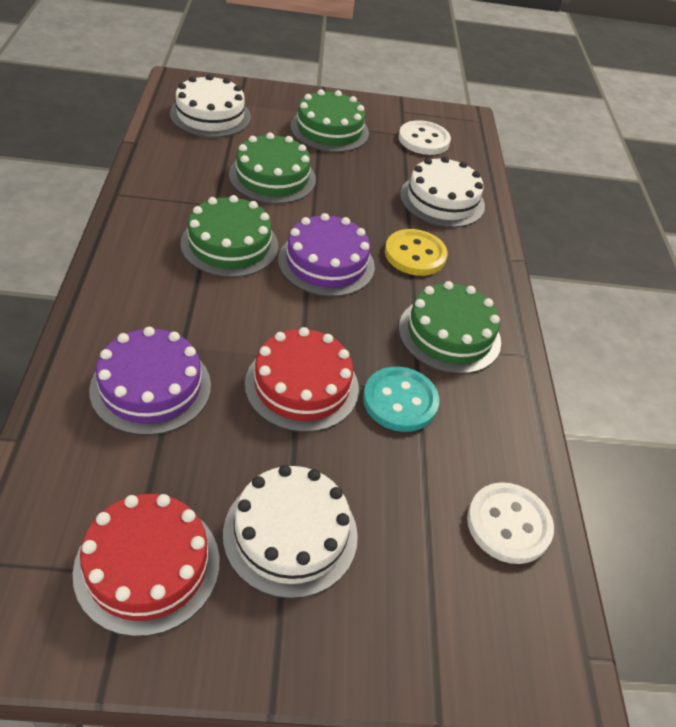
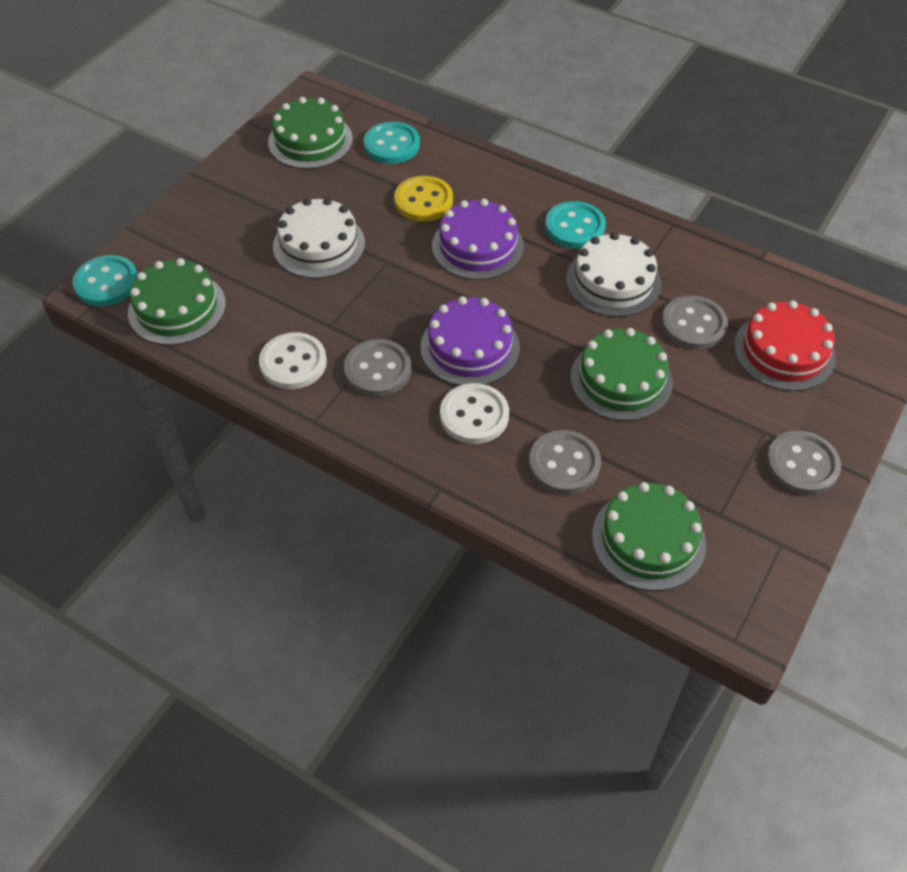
grey button: none = 0 -> [344,339,411,397] [529,430,601,495] [661,295,728,350] [766,431,841,495] = 4
red cake: [73,494,220,637] [245,327,359,432] = 2 -> [734,300,836,391] = 1
turquoise button: [363,367,439,432] = 1 -> [72,255,137,306] [363,122,420,164] [545,201,606,249] = 3
white cake: [170,74,251,138] [223,465,358,599] [400,156,485,227] = 3 -> [273,198,365,279] [566,232,661,317] = 2

